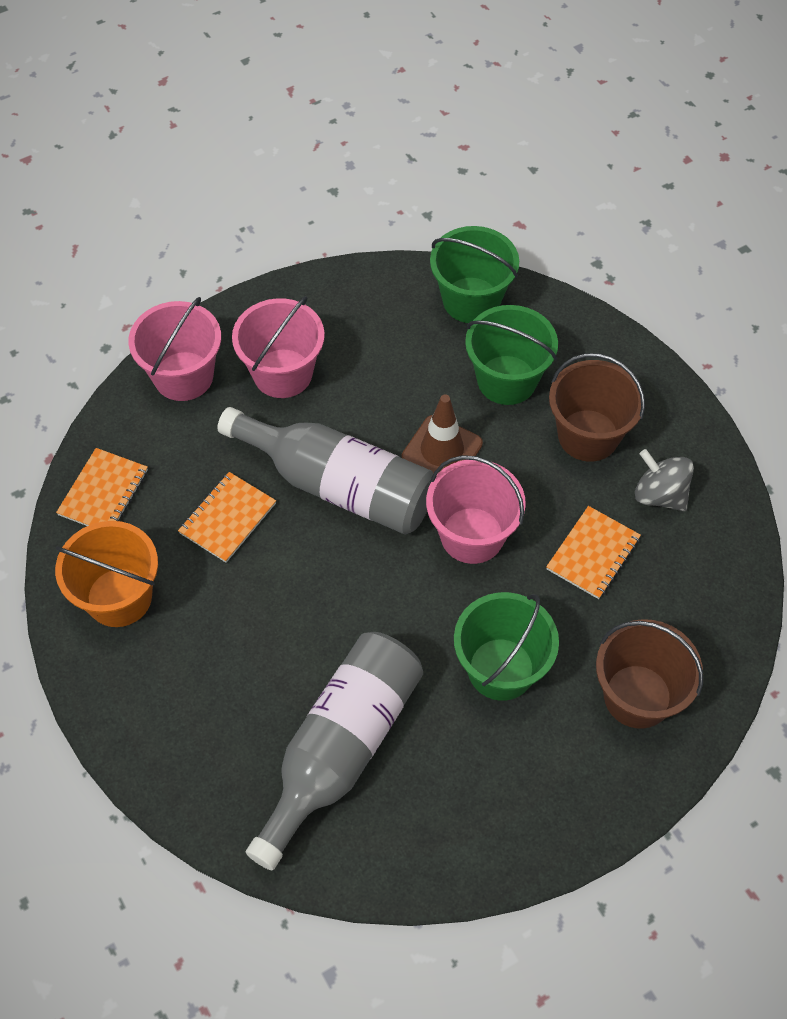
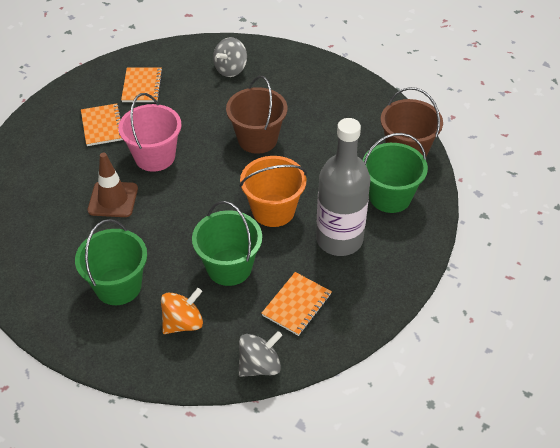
grey bottle: [217,407,433,535] [246,632,423,871] = 2 -> [316,118,370,256] = 1
grey spinning top: [635,449,694,511] = 1 -> [213,37,247,77] [238,331,282,377] = 2
orange spinning top: none = 0 -> [161,288,203,334] = 1
pink bucket: [128,297,221,401] [232,296,325,398] [426,455,526,564] = 3 -> [118,93,181,172] = 1

